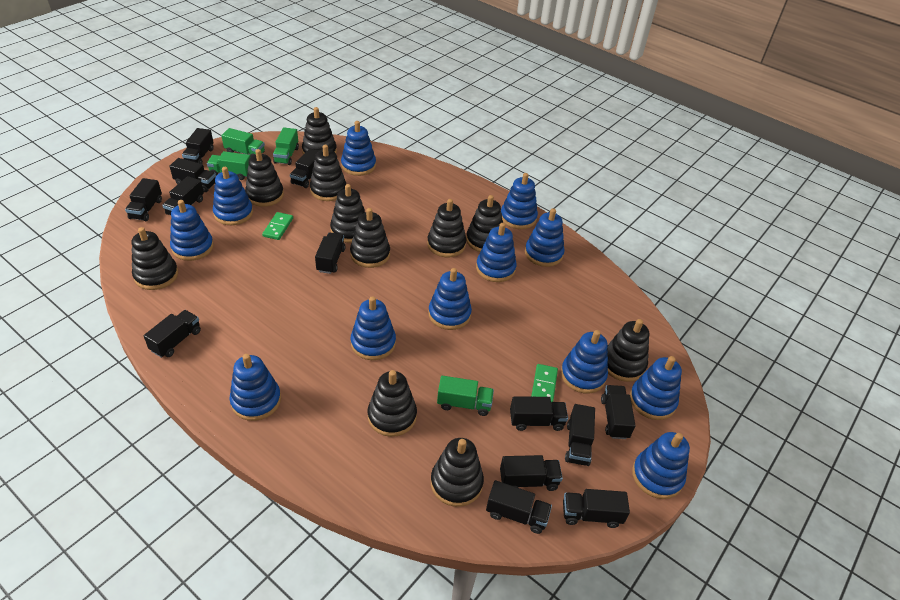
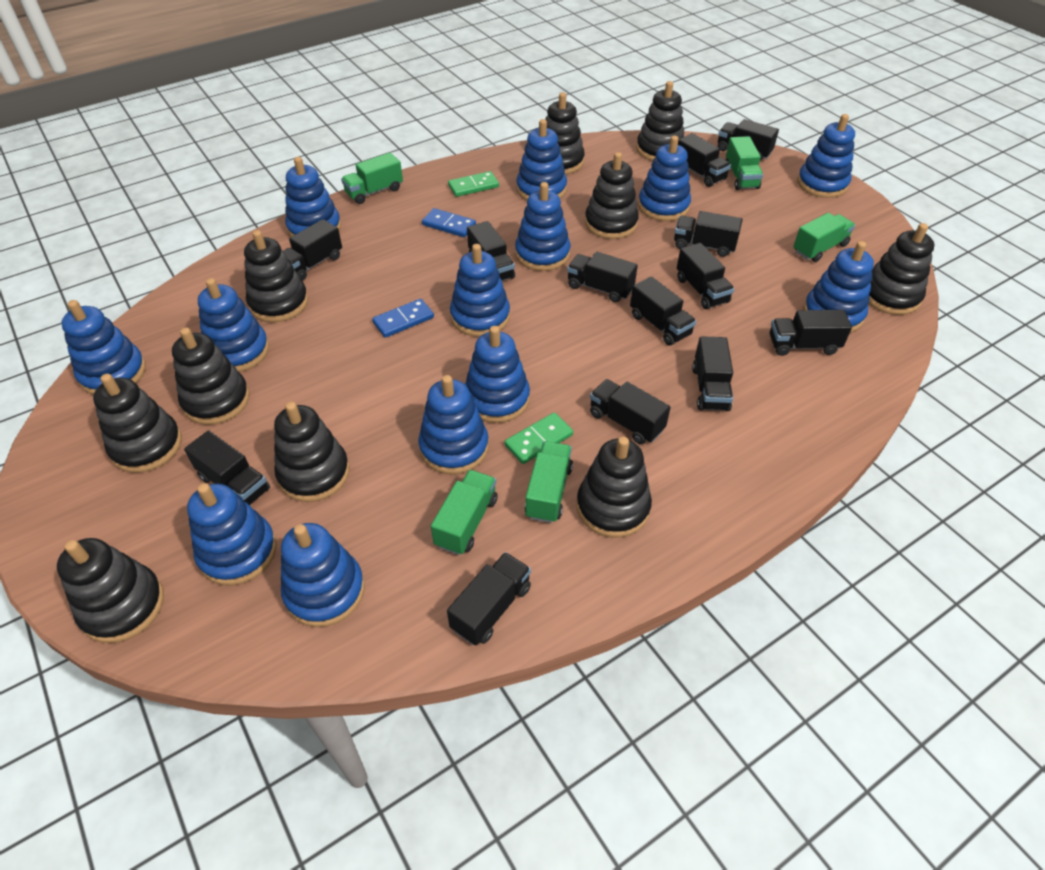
black stacking toy: [132,227,178,290] [245,149,284,207] [302,107,337,154] [310,145,346,201] [330,184,365,243] [350,208,390,268] [368,370,417,437] [427,199,466,257] [431,438,484,507] [466,195,503,252] [607,319,649,382] = 11 -> [57,538,164,643] [93,374,182,473] [172,327,250,425] [244,230,308,322] [274,402,350,502] [545,92,585,174] [577,436,652,538] [585,152,639,239] [636,81,684,161] [869,223,934,315] = 10
blue domino: none = 0 -> [372,299,434,338] [422,208,476,237] = 2
blue stacking toy: [170,200,214,261] [213,167,253,225] [229,354,281,421] [341,121,376,176] [351,296,396,360] [428,268,472,330] [476,223,517,282] [501,173,538,229] [525,208,565,267] [561,330,608,393] [630,356,682,420] [632,432,690,499] = 12 -> [61,300,146,395] [187,483,277,586] [198,278,269,372] [281,523,365,627] [285,157,341,237] [418,375,489,474] [450,244,510,337] [465,326,530,423] [515,182,570,271] [517,119,567,200] [638,136,691,221] [797,114,855,198] [803,241,874,333] = 13
green truck: [207,151,251,180] [221,128,265,157] [273,127,299,165] [437,376,494,416] = 4 -> [341,153,403,204] [431,470,498,555] [525,441,573,523] [726,136,763,190] [793,213,855,262] = 5

